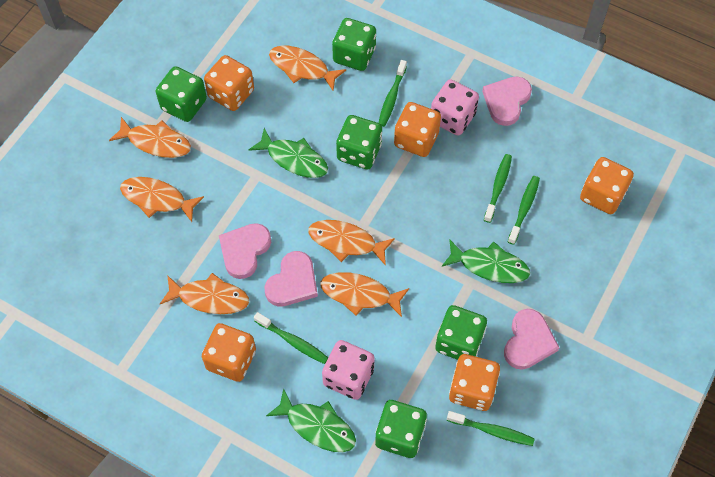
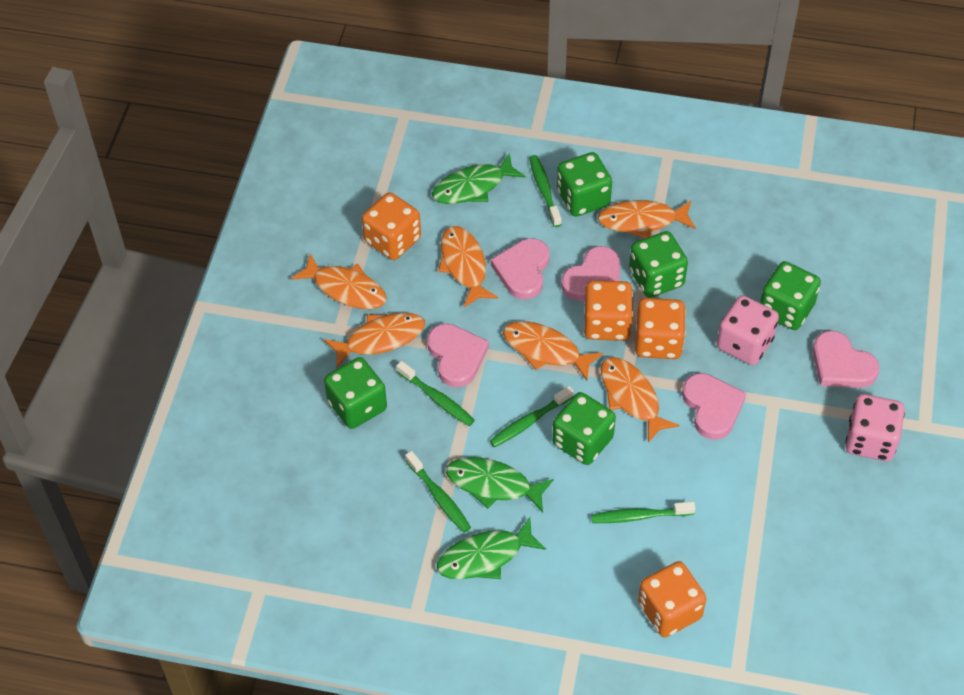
orange dice: [202,323,256,382] [204,55,254,111] [394,102,441,157] [449,354,500,411] [580,157,634,214] = 5 -> [362,192,421,260] [584,280,633,341] [635,298,686,359] [638,561,707,638] = 4
pink heart: [219,223,271,279] [265,251,318,307] [482,76,532,126] [504,309,560,370] = 4 -> [427,324,489,388] [491,238,550,300] [561,246,620,301] [682,373,746,440] [813,331,880,388] = 5

